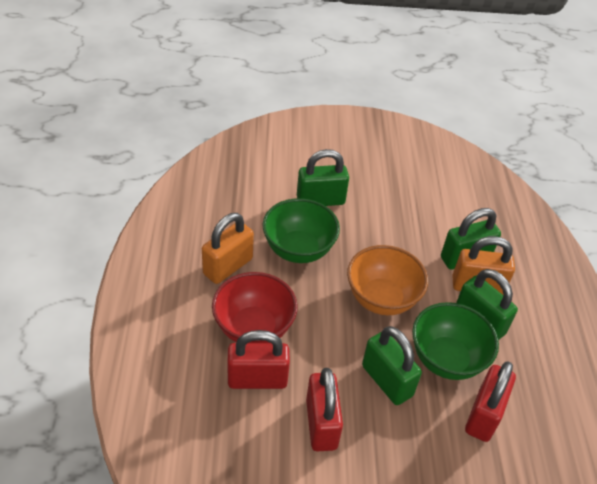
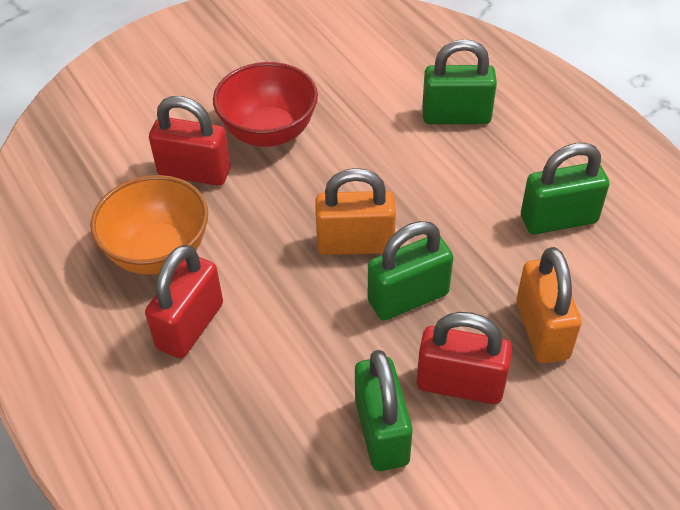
green bowl: [262,198,340,263] [412,302,499,380] = 2 -> none = 0

